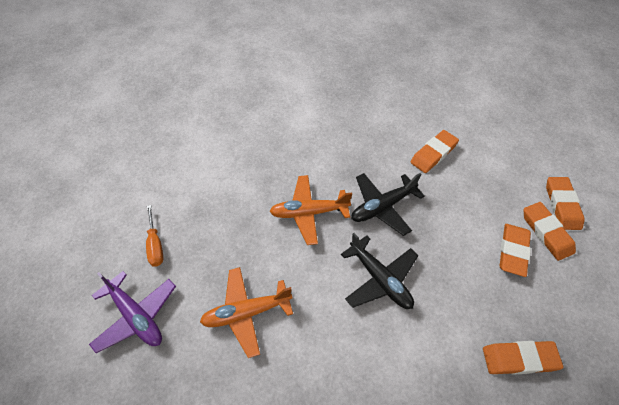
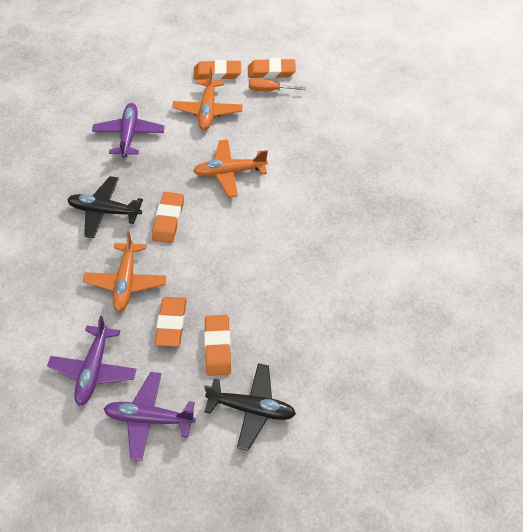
orange plane: [200,267,293,358] [269,175,352,245] = 2 -> [83,231,167,312] [172,67,243,130] [193,140,268,197] = 3
purple plane: [89,271,176,353] = 1 -> [47,316,137,406] [92,103,165,158] [104,372,196,461] = 3

